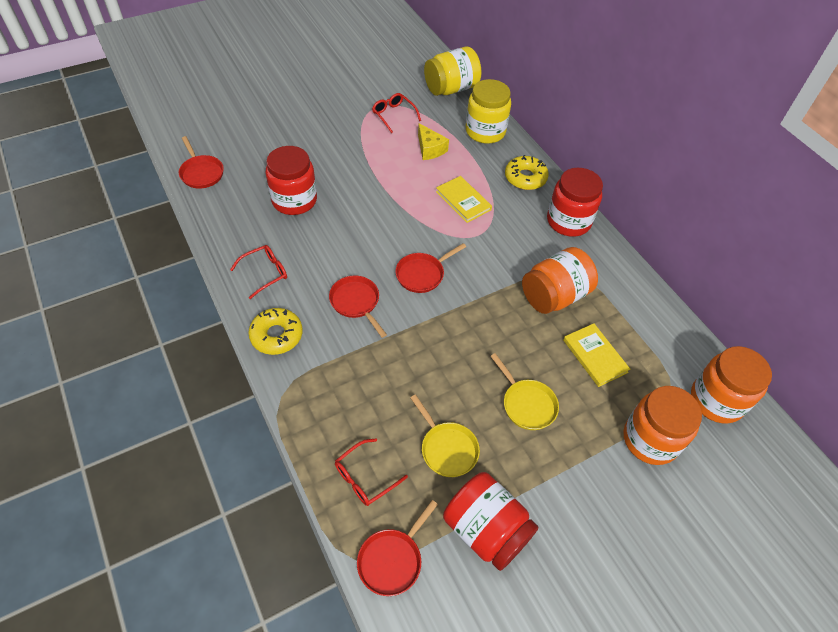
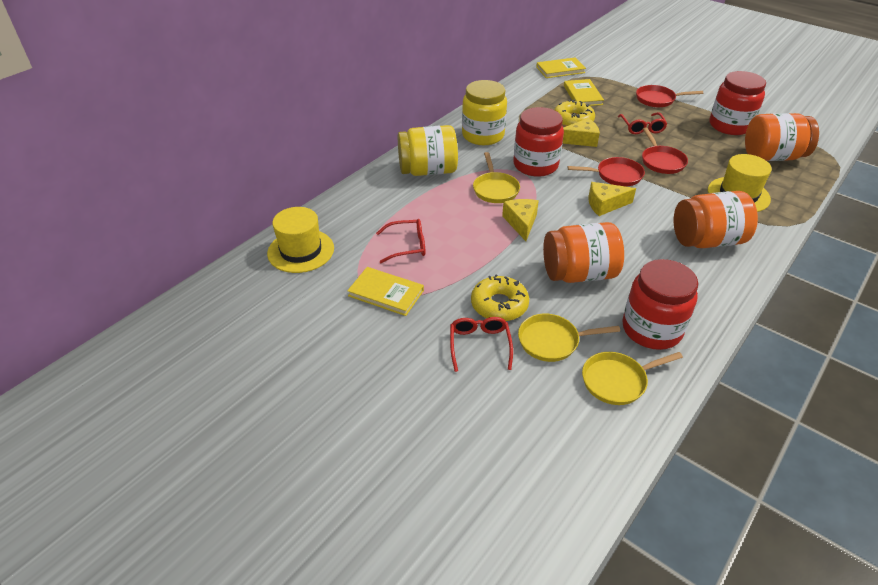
red pan: [179,136,224,189] [329,275,387,338] [357,500,438,596] [396,243,466,293] = 4 -> [568,157,645,187] [636,85,703,108] [642,127,688,174] = 3
yellow book: [436,176,492,223] [563,323,630,387] = 2 -> [347,267,424,316] [536,58,586,78] [564,79,604,106] = 3
yellow cheese: [418,123,449,160] = 1 -> [502,199,539,241] [563,118,600,147] [588,182,636,216] = 3
yellow hat: none = 0 -> [267,207,334,273] [708,154,772,212] = 2
yellow pan: [410,394,480,477] [490,353,559,430] = 2 -> [473,152,520,203] [518,314,620,362] [582,352,683,405] = 3

